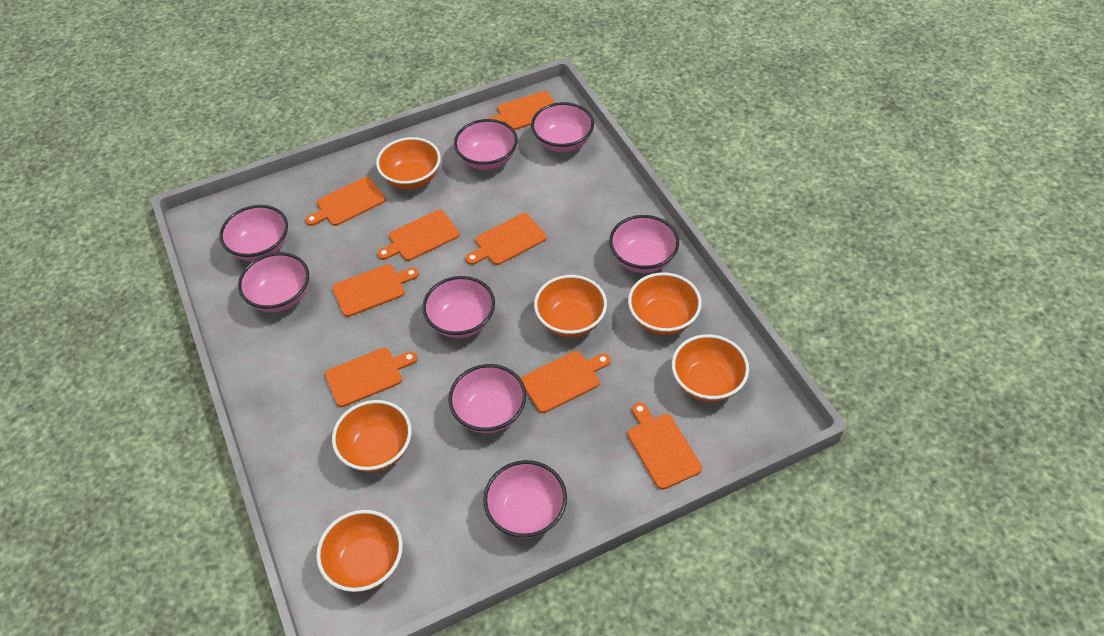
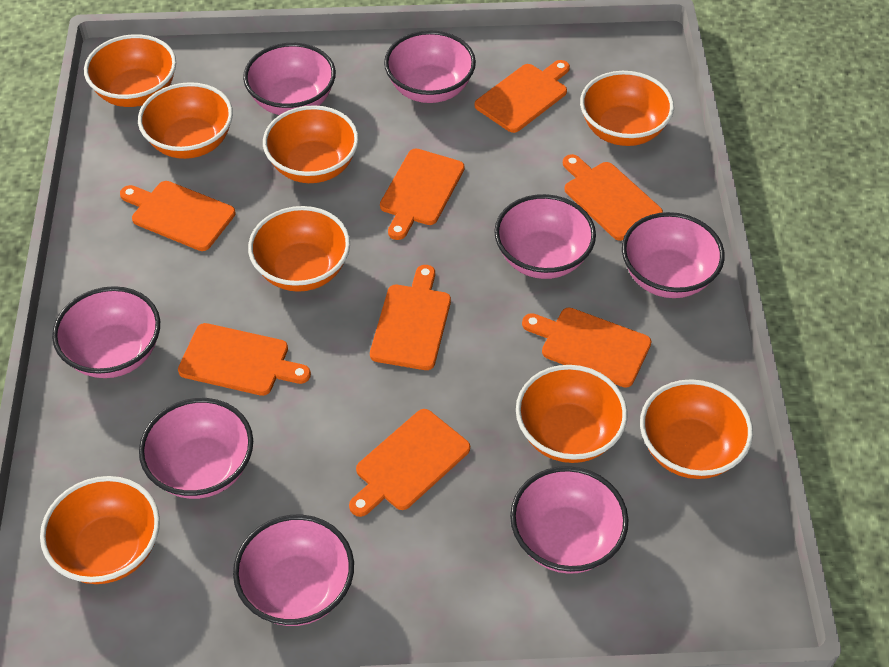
orange bowl: [316,510,403,592] [332,400,412,472] [376,137,441,189] [534,275,607,337] [628,272,702,335] [672,334,749,402] = 6 -> [40,476,160,584] [84,34,176,107] [138,82,233,159] [248,206,350,292] [263,105,359,183] [516,365,628,463] [580,71,674,146] [640,379,753,479] = 8

